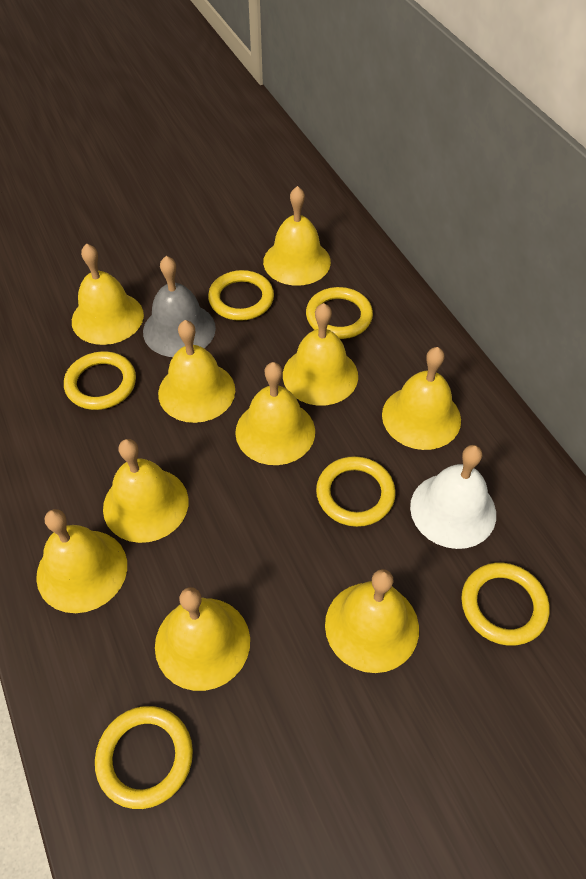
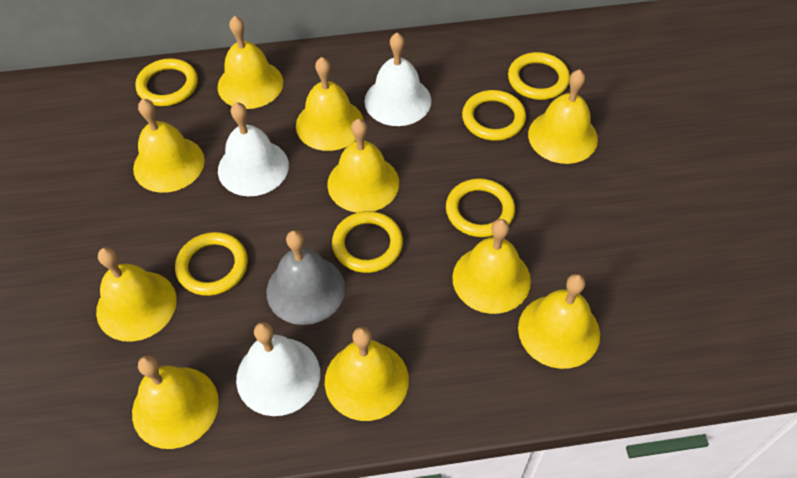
white bell: [410,445,496,549] = 1 -> [218,102,289,196] [236,322,320,416] [365,33,431,126] = 3

